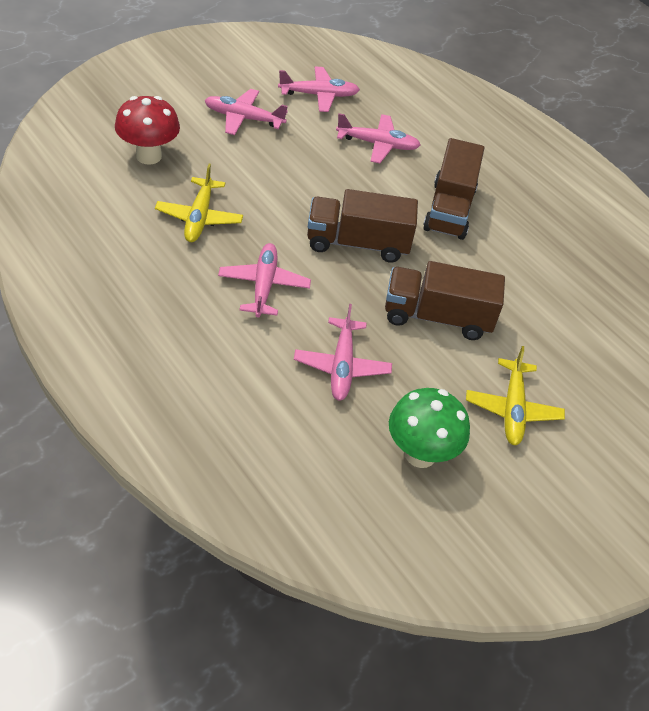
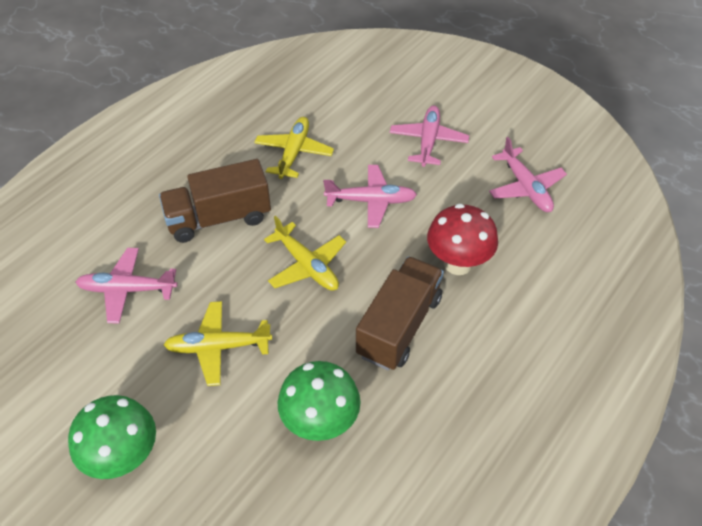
brown truck: [307,189,418,263] [385,261,505,340] [423,138,484,240] = 3 -> [159,159,271,243] [356,256,444,371] = 2
green mushroom: [389,388,470,468] = 1 -> [68,395,156,479] [278,361,361,441] = 2
pink plane: [204,89,288,135] [218,243,311,317] [278,67,360,112] [294,304,392,401] [336,113,421,163] = 5 -> [76,248,178,324] [323,165,417,228] [390,105,469,167] [489,137,567,212] = 4
yellow plane: [155,164,243,242] [466,346,565,445] = 2 -> [164,301,272,386] [254,117,334,179] [264,216,346,291] = 3

